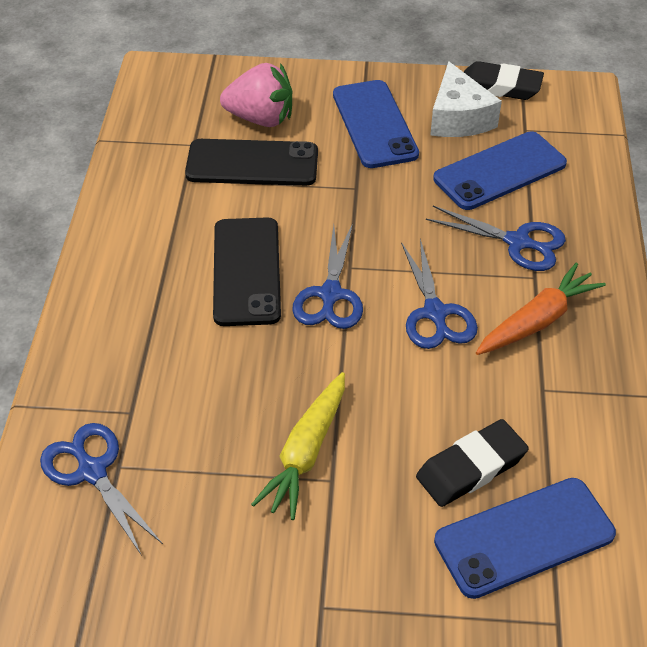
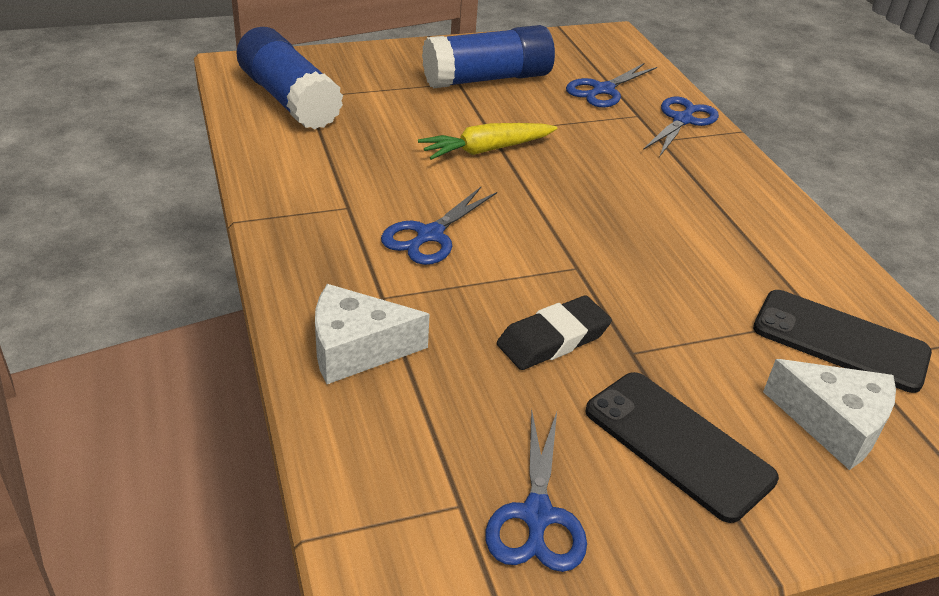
black eraser: [416,419,529,507] [464,61,544,100] = 2 -> [497,296,612,370] = 1
blue glue stick: none = 0 -> [236,27,343,130] [422,25,555,88] = 2
blue phone: [333,80,419,168] [433,131,567,210] [434,478,616,599] = 3 -> none = 0
orange carrot: [476,263,606,355] = 1 -> none = 0
pink strawberry: [220,63,292,127] = 1 -> none = 0
white cheese: [430,61,502,137] = 1 -> [315,284,430,384] [763,359,896,470] = 2

